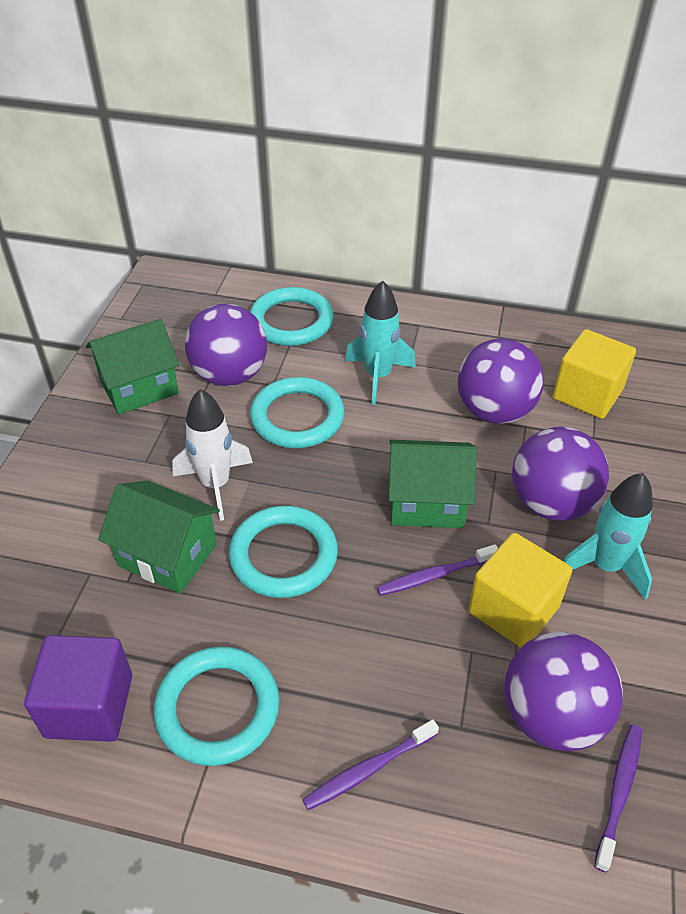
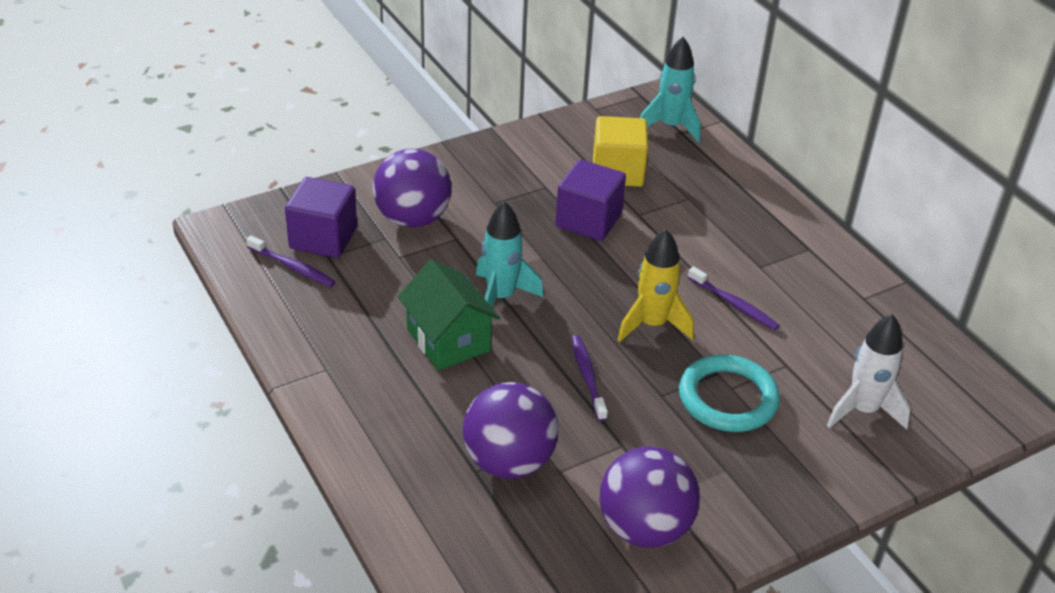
green house: [86,319,179,415] [98,480,220,594] [388,440,477,528] = 3 -> [398,259,500,371] = 1
purple ball: [185,304,267,386] [457,338,544,424] [504,632,623,751] [512,427,609,521] = 4 -> [373,149,451,227] [463,382,558,479] [599,446,700,548] = 3
purple cube: [24,635,132,742] = 1 -> [285,177,357,258] [555,159,626,241] = 2
turquoise ring: [154,647,279,766] [229,506,338,598] [250,287,334,346] [250,377,345,448] = 4 -> [679,355,780,432] = 1
yellow cube: [468,533,572,647] [553,329,636,419] = 2 -> [593,116,648,187] = 1
yellow rocket: none = 0 -> [617,229,694,342] = 1

